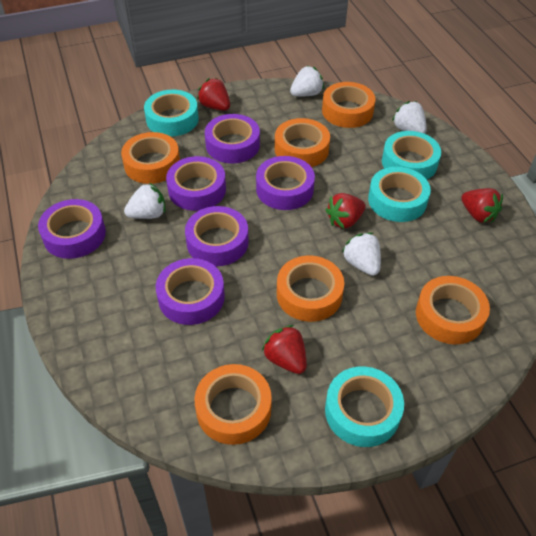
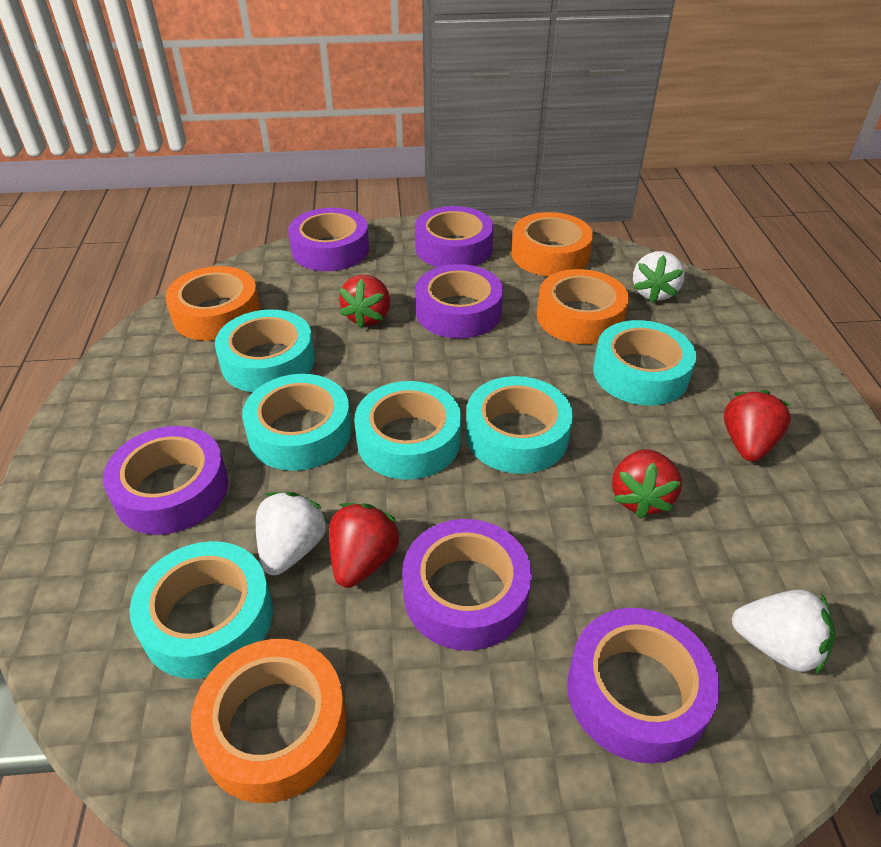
orange tape: [121,132,180,184] [194,364,272,445] [275,118,330,167] [277,256,344,322] [322,82,376,128] [416,276,490,344] = 6 -> [165,266,260,341] [191,639,347,803] [512,212,593,276] [537,269,629,344] = 4
turquoise tape: [144,89,199,137] [325,366,404,447] [368,167,431,222] [382,131,441,179] = 4 -> [130,541,273,679] [215,309,315,392] [242,374,352,471] [354,381,461,480] [466,376,573,474] [593,320,696,405] = 6
white strawberry: [124,183,166,219] [290,66,324,97] [342,233,381,276] [392,101,427,134] = 4 -> [256,492,328,575] [633,251,685,303] [732,589,835,675] = 3

